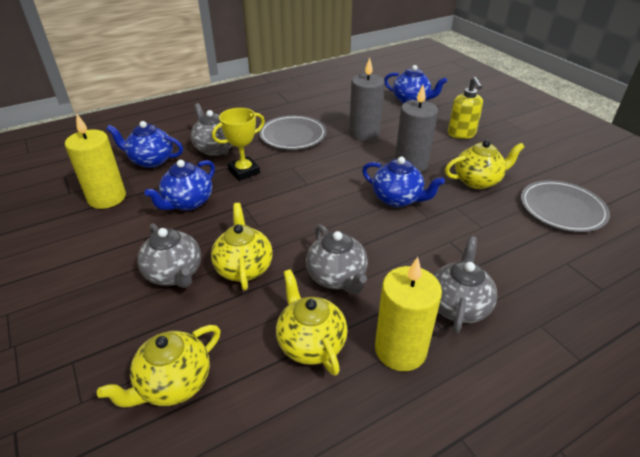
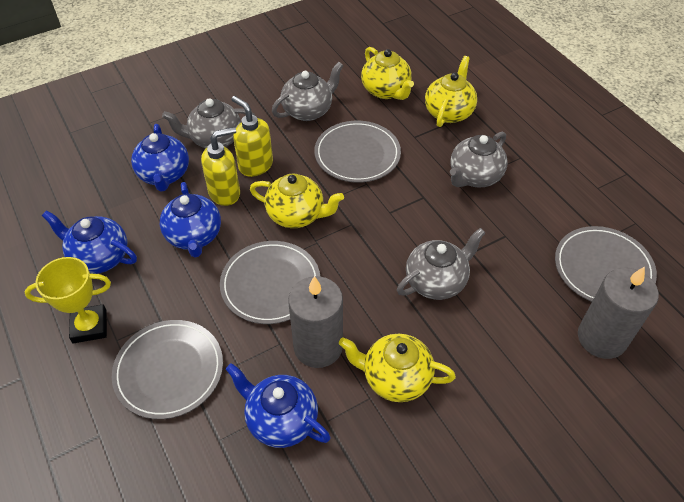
grey plate: [259,115,327,150] [521,180,610,232] = 2 -> [112,320,223,419] [220,241,320,324] [314,121,401,183] [555,226,657,302] = 4
yellow candle: [65,114,126,209] [375,257,442,371] = 2 -> none = 0
yellow soap dispenser: [448,77,483,139] = 1 -> [201,127,240,206] [232,96,273,177] = 2

